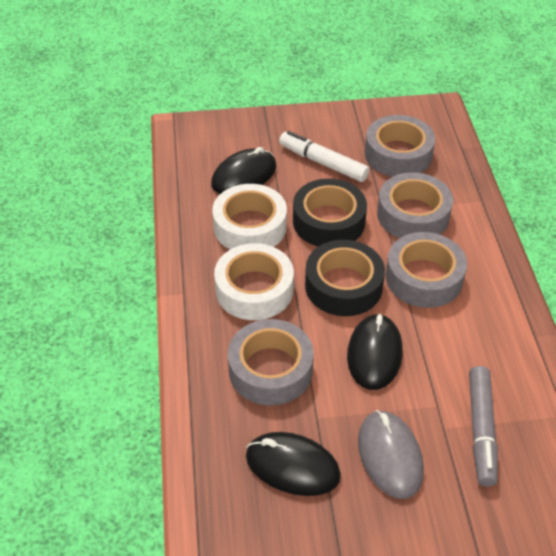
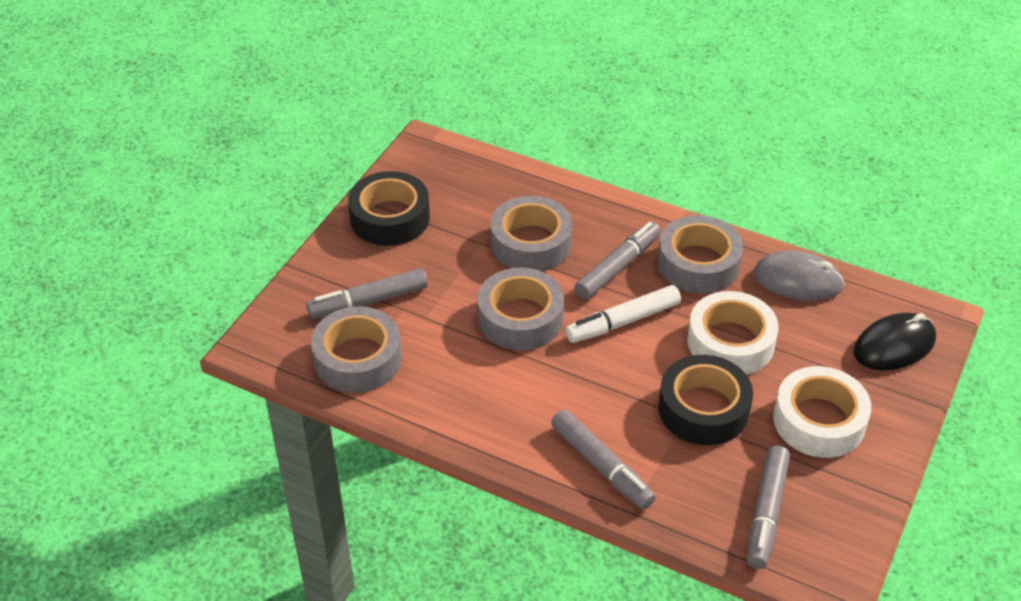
black mouse: [211,147,277,194] [246,432,341,496] [347,313,403,390] = 3 -> [853,313,936,370] = 1
grey marker: [469,366,498,486] = 1 -> [306,268,428,319] [551,409,656,510] [575,222,661,299] [747,445,790,569] = 4

